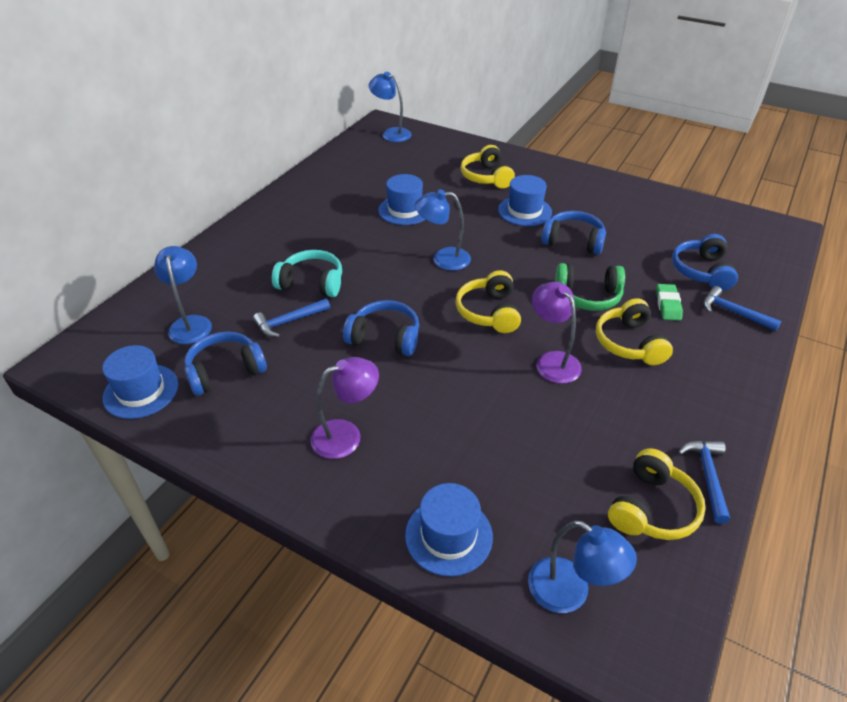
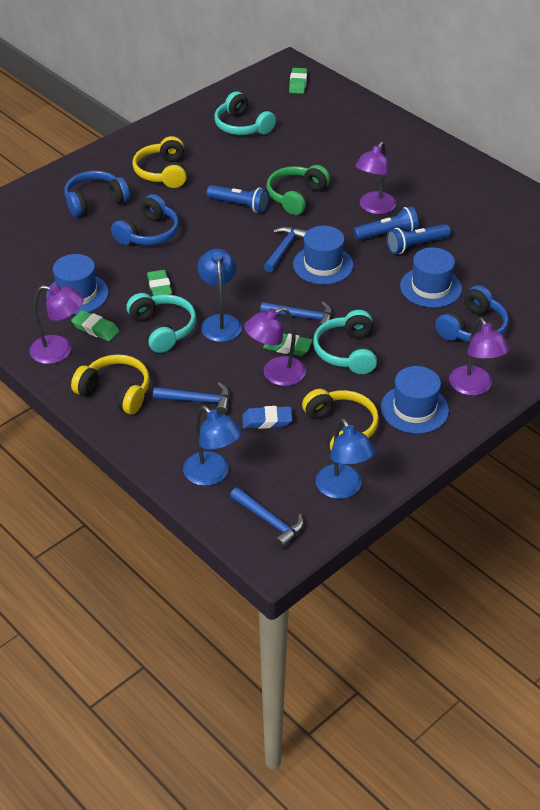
blue eraser: none = 0 -> [242,406,293,429] = 1
blue flashlight: none = 0 -> [206,185,269,213] [353,206,419,240] [387,224,450,254] = 3
blue hammer: [253,298,330,337] [678,441,730,524] [703,286,781,331] = 3 -> [153,382,230,415] [230,487,304,549] [260,302,332,327] [264,226,308,272] = 4
blue headphones: [184,332,267,396] [343,300,419,356] [541,211,606,255] [672,234,738,291] = 4 -> [64,171,130,217] [111,194,179,245] [435,285,509,342] = 3
blue lamp: [154,246,212,344] [369,72,412,142] [415,189,471,271] [528,520,637,613] = 4 -> [183,405,242,486] [198,249,242,342] [316,418,376,499] = 3
green eraser: [656,284,683,321] = 1 -> [71,310,119,341] [147,270,172,296] [263,334,312,356] [289,68,307,94] = 4
purple lamp: [310,357,379,459] [532,282,582,384] = 2 -> [30,284,84,364] [244,307,306,386] [355,142,396,214] [449,318,510,396] = 4
turquoise headphones: [272,250,342,297] = 1 -> [126,293,196,353] [214,91,276,135] [313,310,377,374] = 3
yellow headphones: [456,270,521,333] [461,145,515,188] [596,298,673,365] [608,448,706,540] = 4 -> [71,354,150,415] [132,136,187,188] [302,389,379,451] = 3

